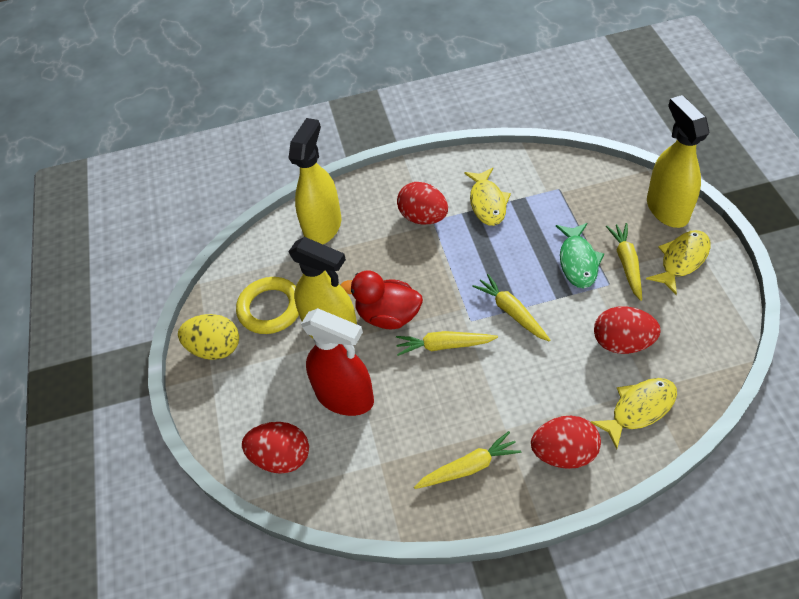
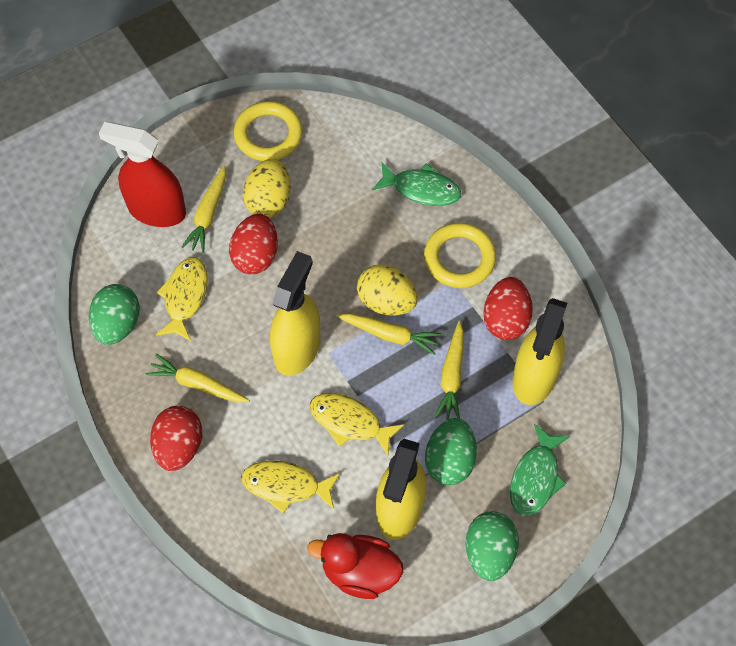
green egg: none = 0 -> [89,284,140,345] [425,418,477,485] [466,511,519,581] = 3
green fish: [556,223,604,288] = 1 -> [372,162,461,206] [510,423,570,516] = 2
red egg: [242,422,309,474] [397,182,448,225] [531,416,601,469] [594,306,661,354] = 4 -> [150,406,202,471] [229,214,278,274] [483,277,533,340] = 3
yellow egg: [178,314,239,360] = 1 -> [243,159,291,218] [357,265,418,316] = 2
yellow ring: [236,277,299,334] = 1 -> [234,101,303,161] [424,223,496,288] = 2

